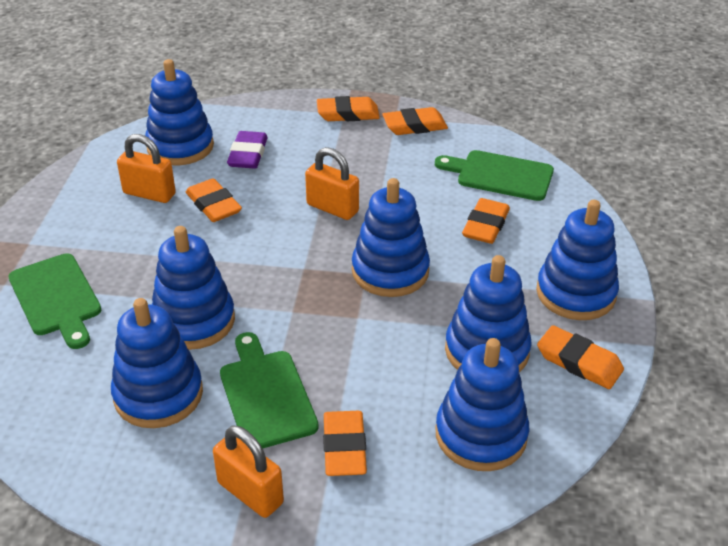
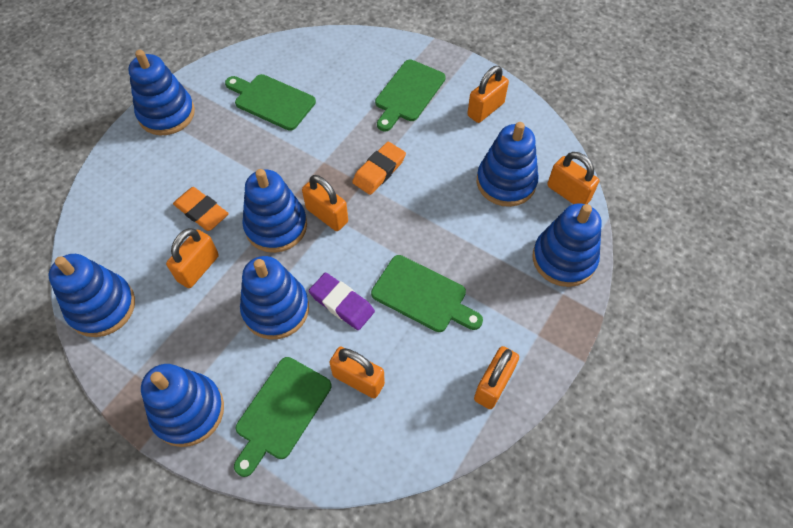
green cutting board: [9,253,101,349] [220,332,319,449] [435,150,554,201] = 3 -> [225,74,316,131] [234,357,332,477] [371,255,483,332] [375,60,446,131] = 4
orange eraser: [186,178,242,222] [317,96,380,121] [323,411,367,476] [382,107,448,135] [462,198,510,244] [537,325,624,389] = 6 -> [173,187,229,231] [352,142,406,195] = 2
orange padlock: [117,134,176,203] [213,426,284,518] [305,147,359,220] = 3 -> [166,228,219,288] [302,175,348,231] [329,347,385,398] [467,66,509,123] [474,346,519,409] [547,152,599,204] = 6

